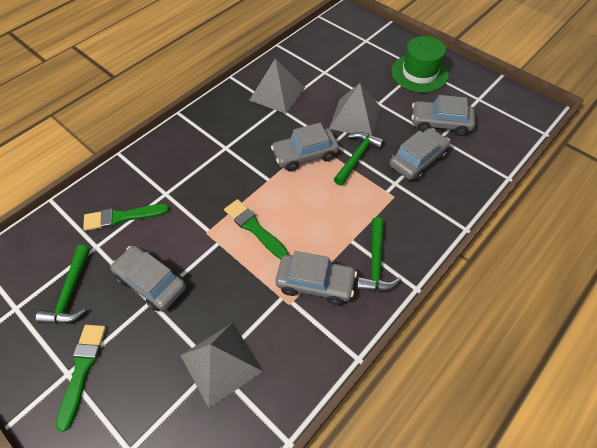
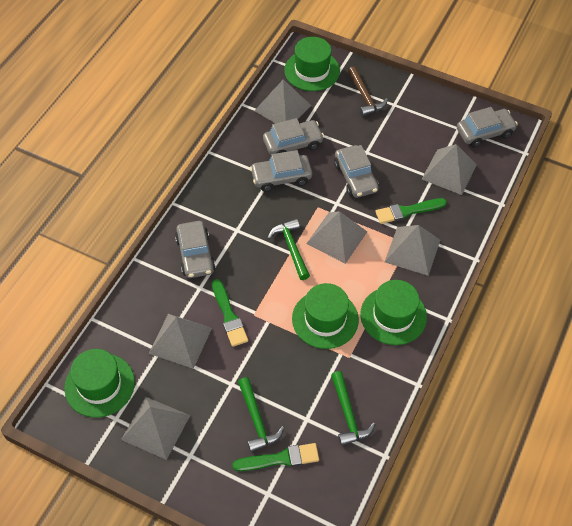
brown hammer: none = 0 -> [348,66,388,116] = 1
green hat: [391,36,449,93] = 1 -> [64,349,135,418] [284,37,340,91] [292,283,359,349] [360,280,427,345] = 4
grey pyramid: [180,323,263,408] [249,59,305,114] [329,83,381,136] = 3 -> [121,397,190,460] [149,314,212,369] [254,80,312,124] [306,211,367,264] [385,225,440,276] [422,144,477,195] = 6

